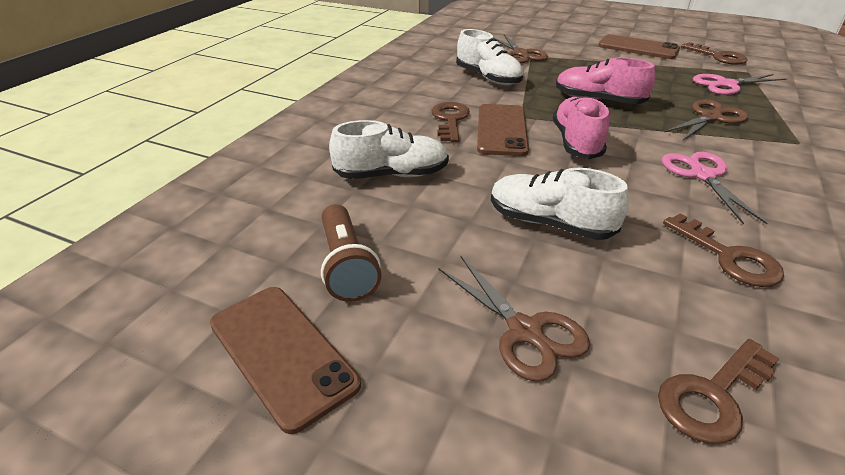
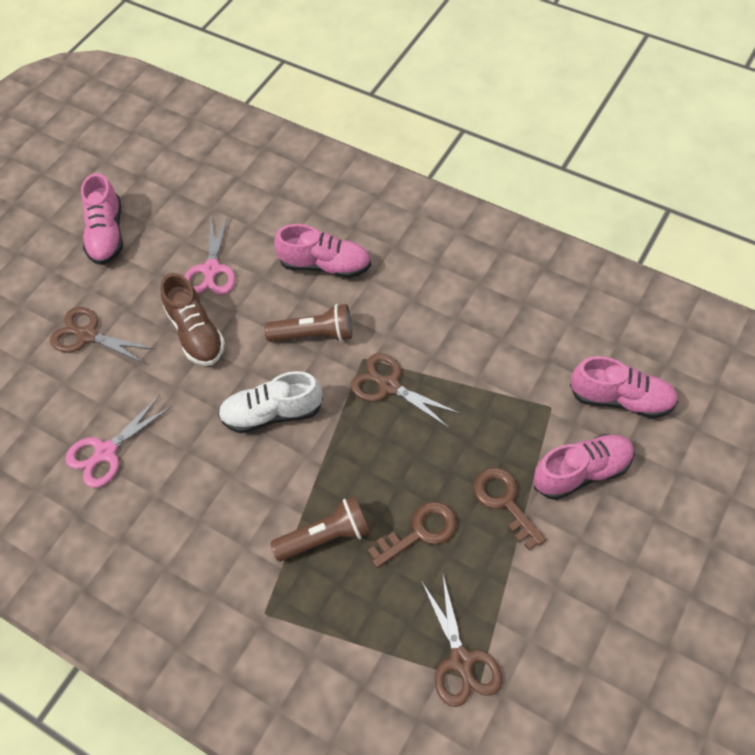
brown flashlight: [321,204,381,302] = 1 -> [265,304,352,342] [270,496,370,561] = 2
brown key: [432,102,470,142] [658,339,780,444] [663,214,784,287] [681,42,748,65] = 4 -> [368,502,457,568] [473,467,546,550] = 2
brown phone: [210,287,361,434] [477,104,529,156] [598,34,680,59] = 3 -> none = 0
brown shoe: none = 0 -> [160,273,225,366] = 1
pink shoe: [553,96,609,159] [556,57,655,104] = 2 -> [81,173,123,265] [274,224,371,278] [534,434,635,500] [570,356,678,419] = 4
white shoe: [329,120,449,179] [456,29,523,85] [491,168,629,240] = 3 -> [218,371,323,433] = 1

